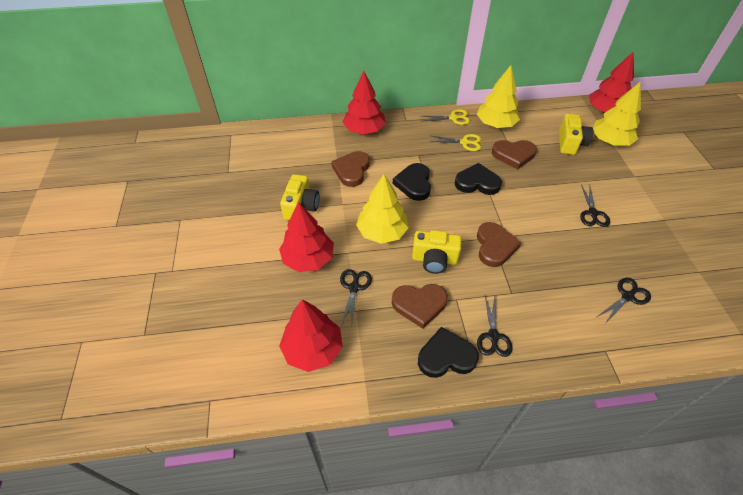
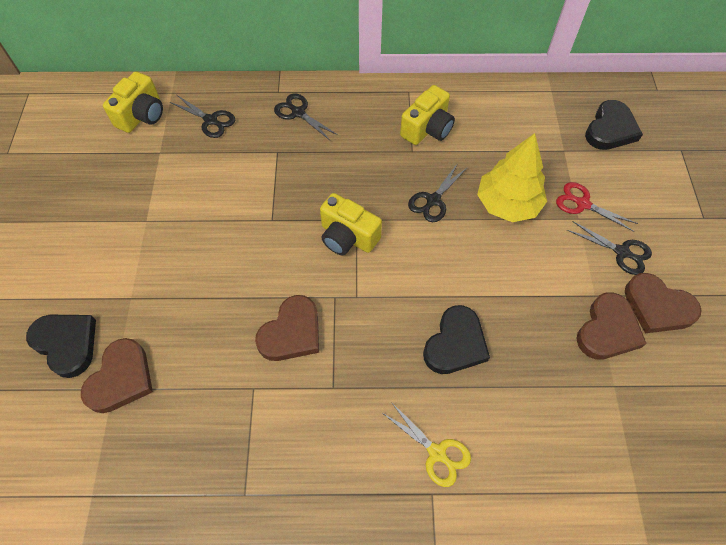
red scissors: none = 0 -> [556,182,638,232] = 1
red tree: [279,202,334,272] [279,300,343,372] [343,71,386,134] [589,52,634,113] = 4 -> none = 0
yellow scissors: [421,109,470,125] [430,134,481,151] = 2 -> [384,402,471,487] = 1
yellow tree: [356,174,409,244] [477,65,520,128] [592,82,641,146] = 3 -> [477,133,547,222] = 1

